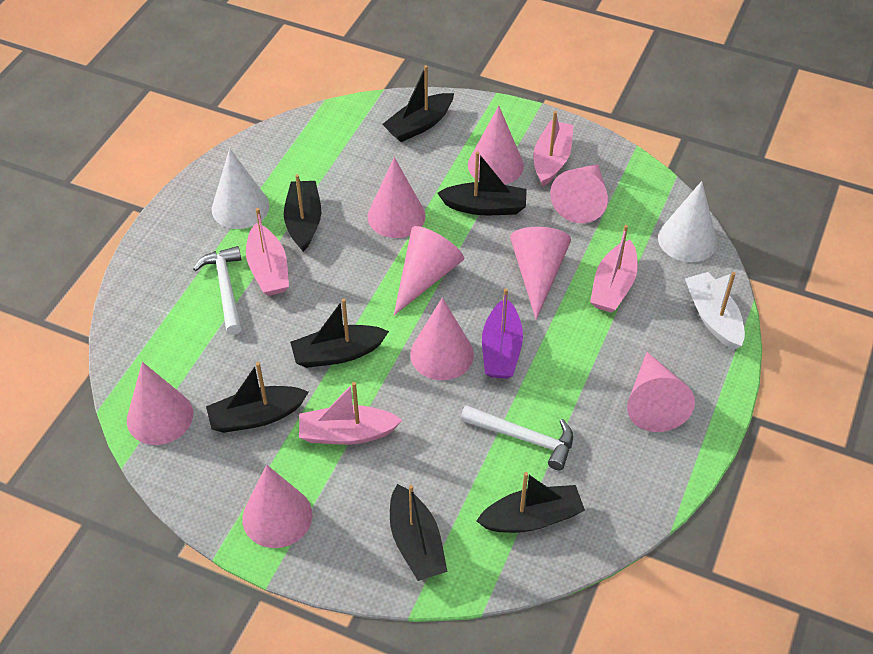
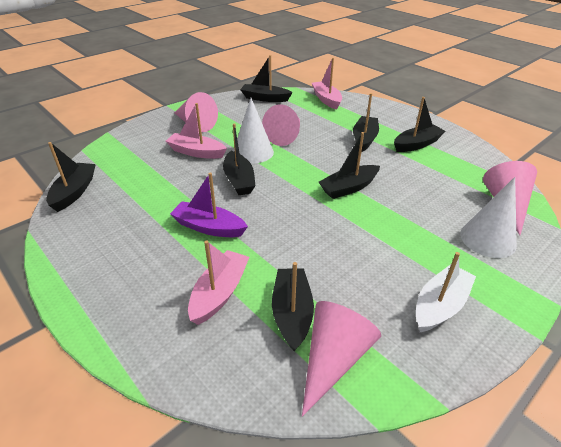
pink boat: [246,208,289,296] [299,382,402,445] [533,111,573,186] [590,225,638,313] = 4 -> [166,103,227,159] [188,240,249,325] [312,58,342,110] = 3
pink cone: [127,362,193,445] [242,465,313,548] [368,157,426,238] [394,226,464,315] [410,298,474,380] [468,106,524,185] [510,227,571,320] [550,164,608,223] [627,352,695,432] = 9 -> [175,92,218,132] [262,104,300,146] [302,301,381,417] [483,161,537,235] = 4
white hammer: [193,246,242,335] [460,405,573,470] = 2 -> none = 0

